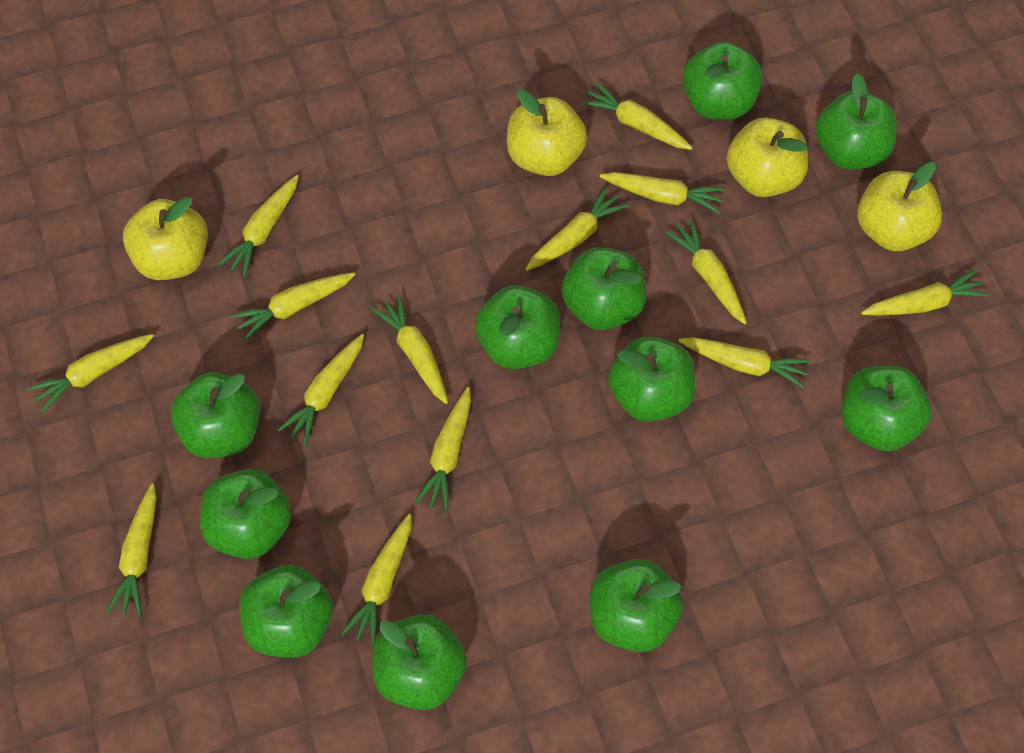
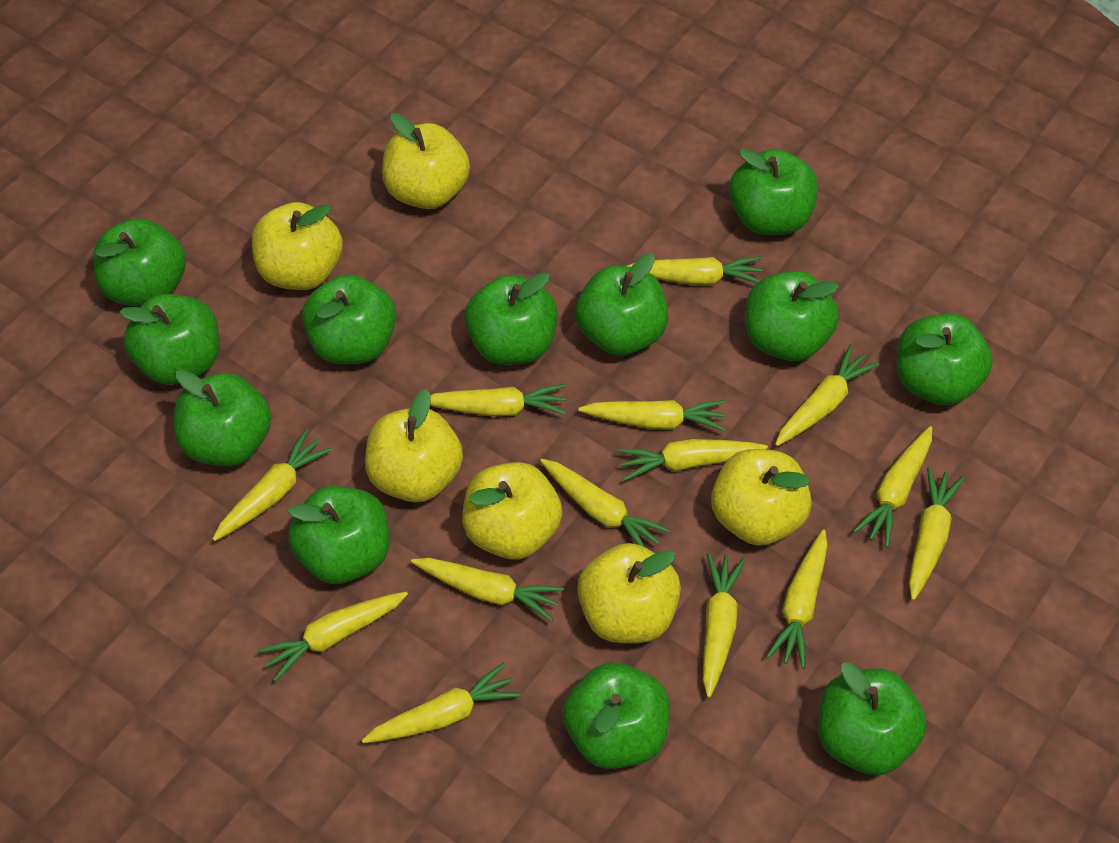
green apple: [171,372,260,459] [200,469,291,559] [239,565,333,658] [372,614,467,710] [475,285,560,369] [561,247,646,330] [590,559,683,652] [608,336,695,422] [682,42,762,119] [815,73,897,169] [841,366,931,451] = 11 -> [93,218,186,307] [119,294,219,385] [174,370,272,467] [288,486,389,584] [302,274,396,364] [464,272,558,365] [563,663,670,769] [575,253,668,356] [729,149,818,235] [746,271,839,361] [818,662,927,775] [897,314,993,405] = 12
yellow apple: [123,197,208,280] [507,89,587,176] [726,118,808,197] [857,162,942,251] = 4 -> [252,202,343,290] [365,389,463,502] [382,113,470,209] [462,462,562,560] [577,543,681,643] [711,449,812,546] = 6

